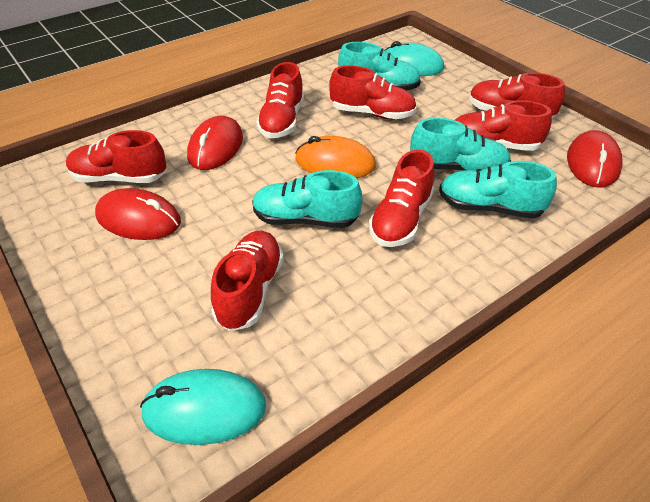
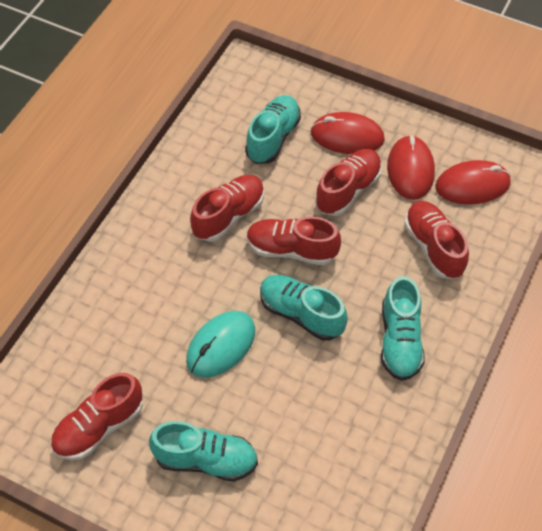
orange mouse: [295,136,376,178] = 1 -> none = 0
red shoe: [66,130,166,183] [211,231,284,331] [256,62,304,138] [329,65,417,119] [369,150,434,247] [455,100,552,151] [469,72,565,118] = 7 -> [50,373,143,460] [190,175,264,242] [247,216,341,265] [315,149,382,216] [404,201,469,279] = 5
turquoise mouse: [140,369,266,445] [385,41,444,76] = 2 -> [186,311,255,378] = 1

